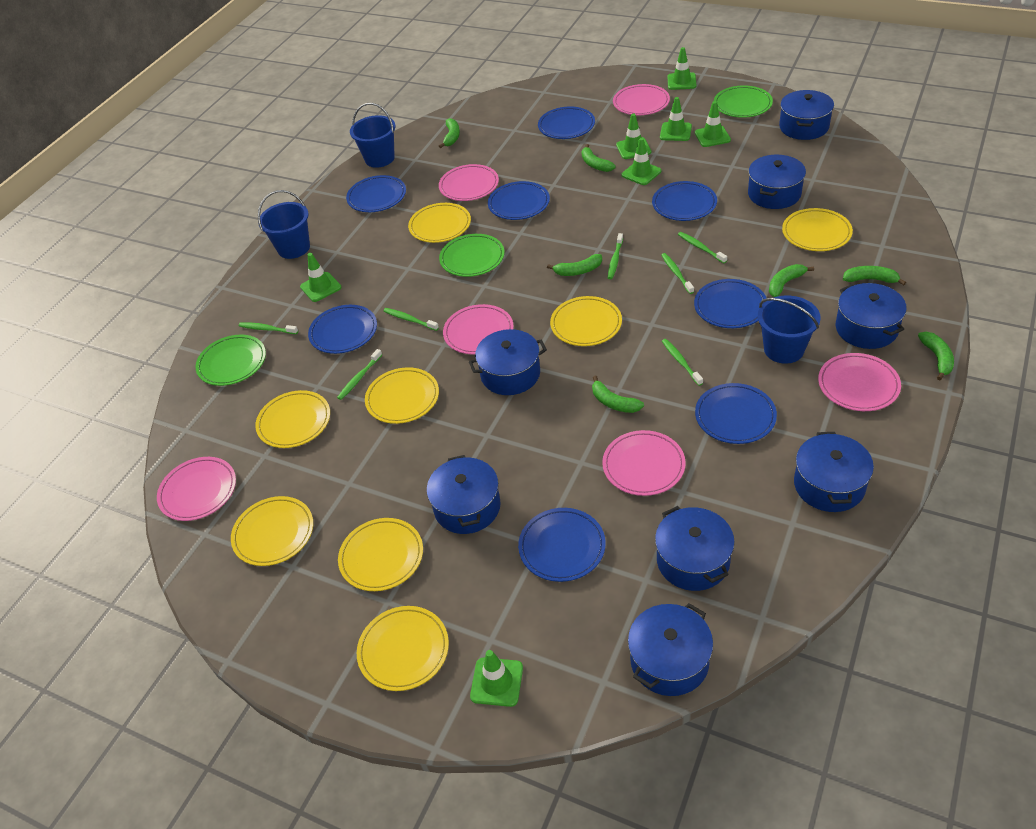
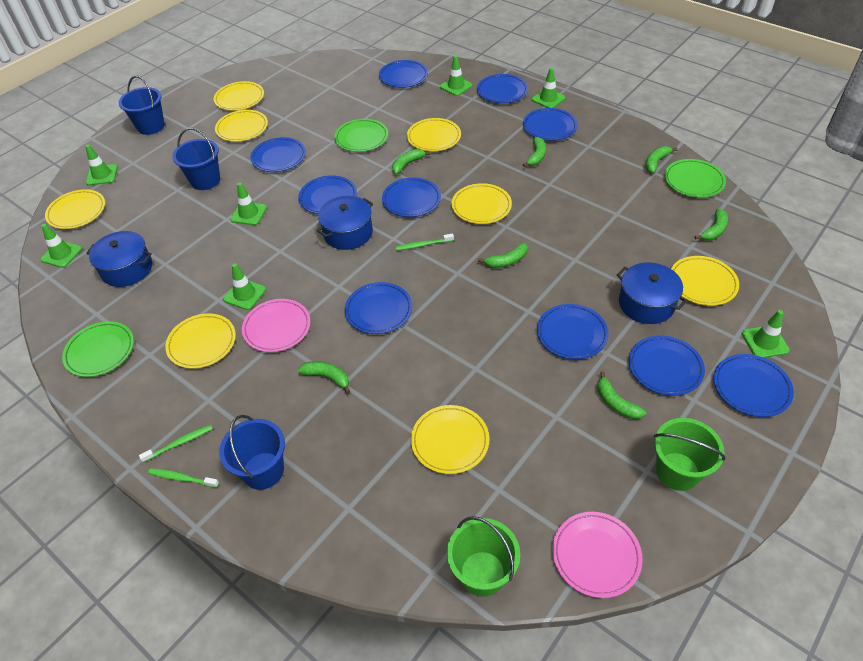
blue plate: [308,305,377,354] [346,175,406,212] [488,181,550,220] [518,508,606,582] [538,107,595,139] [652,181,717,221] [694,279,767,328] [695,383,777,444] = 8 -> [251,137,306,172] [298,175,357,214] [345,282,412,334] [379,60,428,88] [382,178,441,217] [477,74,528,103] [523,108,578,141] [537,304,609,360] [629,336,705,396] [714,354,794,417] = 10
blue pot: [427,455,501,534] [469,329,547,395] [628,603,713,696] [655,506,735,591] [748,155,806,209] [779,90,834,140] [794,432,874,512] [836,283,907,349] = 8 -> [86,231,152,287] [317,196,373,250] [617,262,687,324] = 3
green bucket: none = 0 -> [447,516,520,597] [654,418,725,491] = 2
green toothbrush: [239,322,298,334] [337,349,382,400] [383,308,439,331] [608,233,623,279] [661,253,694,294] [662,339,703,386] [678,232,727,263] = 7 -> [139,425,212,462] [148,468,219,488] [396,233,454,251] = 3
pink plate: [157,457,236,521] [439,164,499,201] [443,304,514,354] [602,430,686,496] [613,84,670,115] [818,353,901,411] = 6 -> [242,299,311,352] [552,512,643,598] = 2

